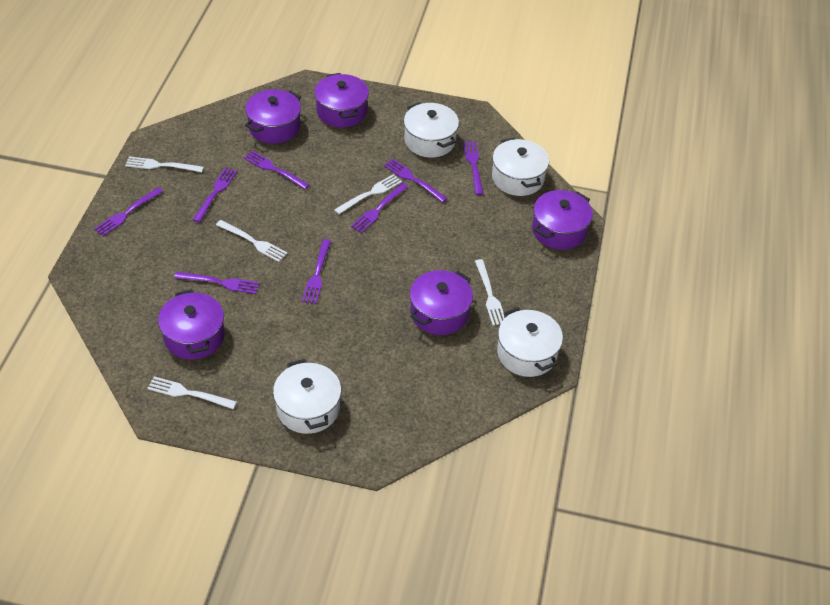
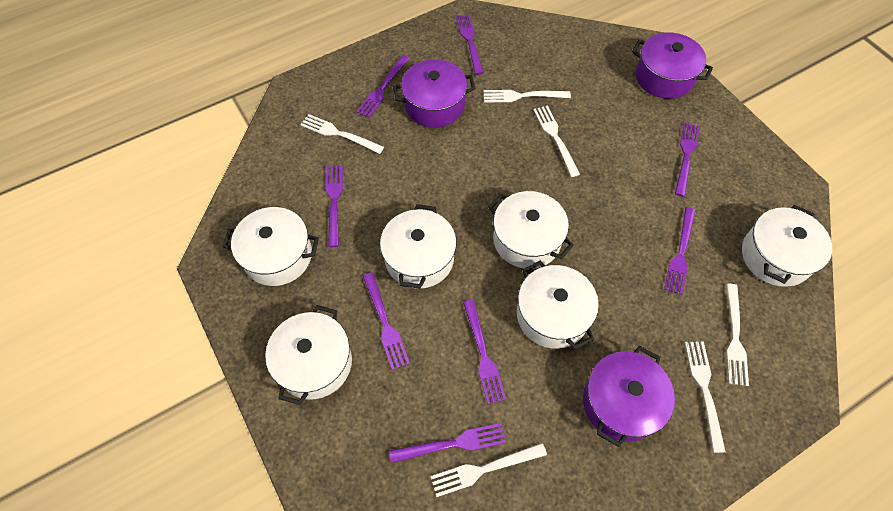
purple pot: [158,289,225,359] [245,89,301,144] [314,73,369,127] [410,270,473,335] [532,190,593,250] = 5 -> [393,59,476,128] [583,346,675,447] [632,33,713,99] = 3
white fork: [125,156,204,172] [147,376,237,409] [216,220,288,262] [334,174,402,214] [475,259,505,326] = 5 -> [300,114,384,154] [431,443,547,497] [484,90,571,102] [533,105,580,177] [685,341,726,453] [726,284,749,386] = 6
white pot: [273,359,341,434] [404,102,459,158] [492,137,549,196] [497,307,563,377] = 4 -> [223,207,319,286] [265,305,352,405] [380,204,457,289] [488,191,574,269] [517,261,599,349] [742,205,832,287] = 6

